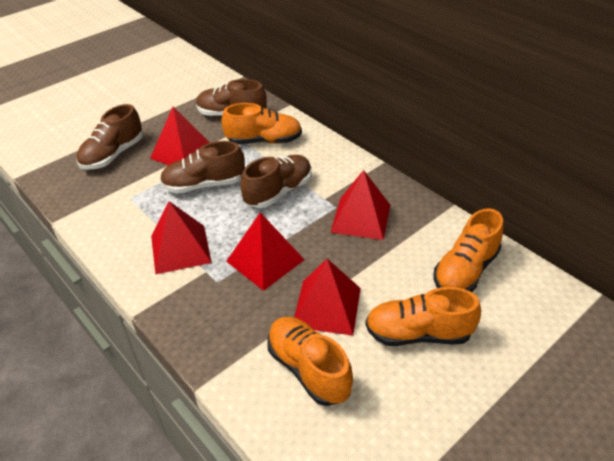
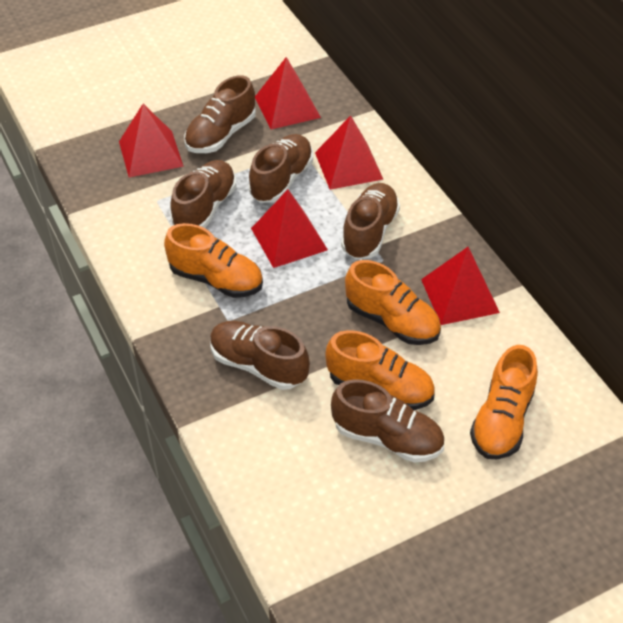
brown shoe: [77,104,143,170] [160,141,245,193] [196,79,267,117] [240,155,312,208] = 4 -> [170,160,237,228] [184,75,256,153] [210,321,310,390] [249,134,313,203] [331,379,444,463] [341,183,400,259] = 6

